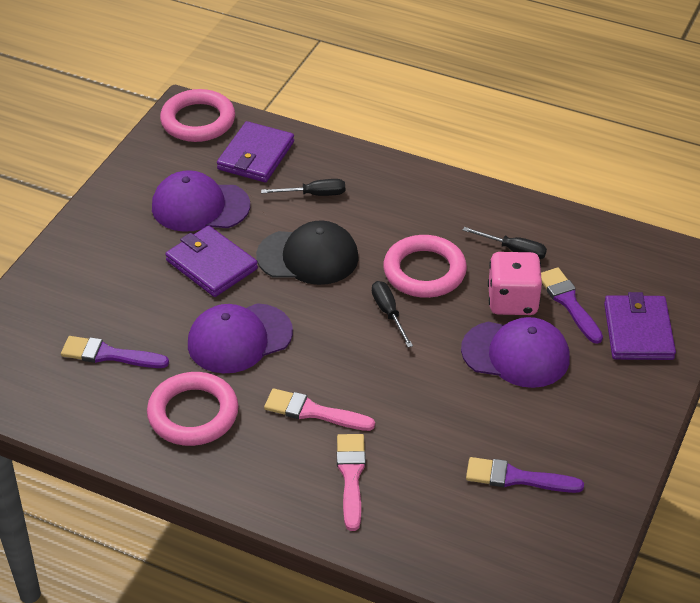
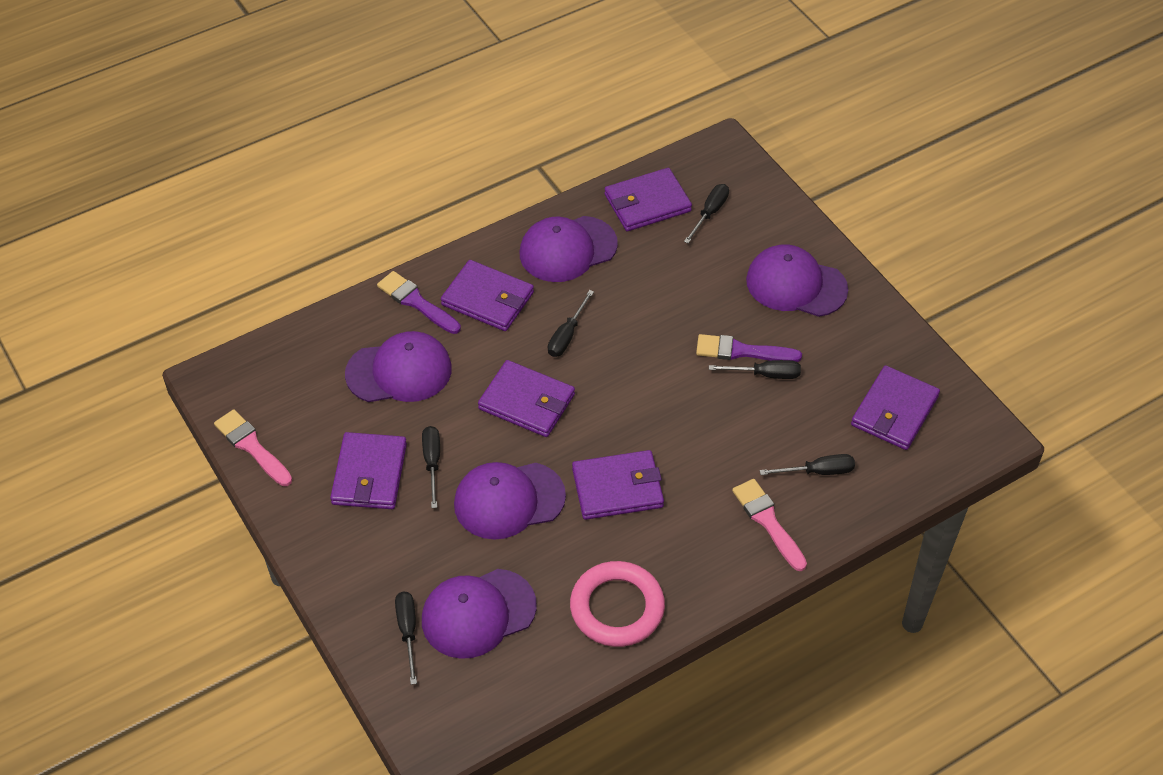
black cap: [256,220,359,285] = 1 -> none = 0
black screwdriver: [261,179,345,196] [372,281,413,347] [463,227,547,259] = 3 -> [395,591,417,685] [422,426,440,508] [548,290,594,357] [684,184,729,244] [709,360,801,379] [760,454,855,475] = 6
pink dice: [488,252,542,315] = 1 -> none = 0
pink ring: [147,372,239,446] [160,89,235,142] [383,235,467,298] = 3 -> [570,561,665,647] = 1
purple brush: [61,336,169,368] [466,457,584,493] [541,267,603,344] = 3 -> [377,271,461,334] [696,334,802,362] = 2
purple cap: [152,170,250,232] [188,303,293,373] [461,317,570,388] = 3 -> [345,331,452,402] [422,569,537,659] [454,462,566,540] [520,216,618,282] [746,244,848,317] = 5
purple wallet: [165,225,258,297] [217,121,294,182] [604,292,676,360] = 3 -> [330,432,407,509] [441,260,534,331] [478,360,575,437] [572,450,664,520] [605,168,692,231] [851,365,940,450] = 6

